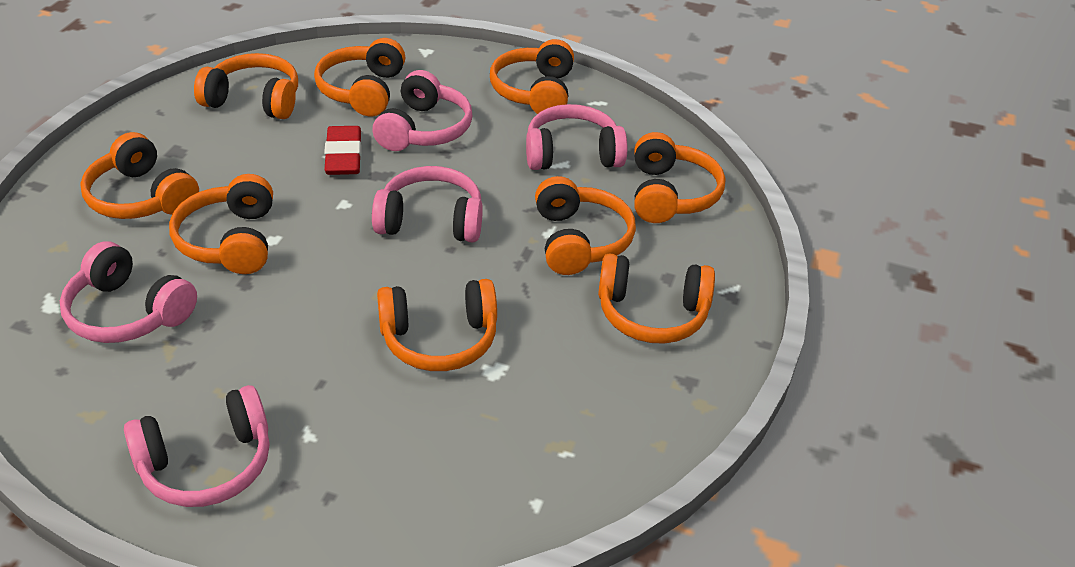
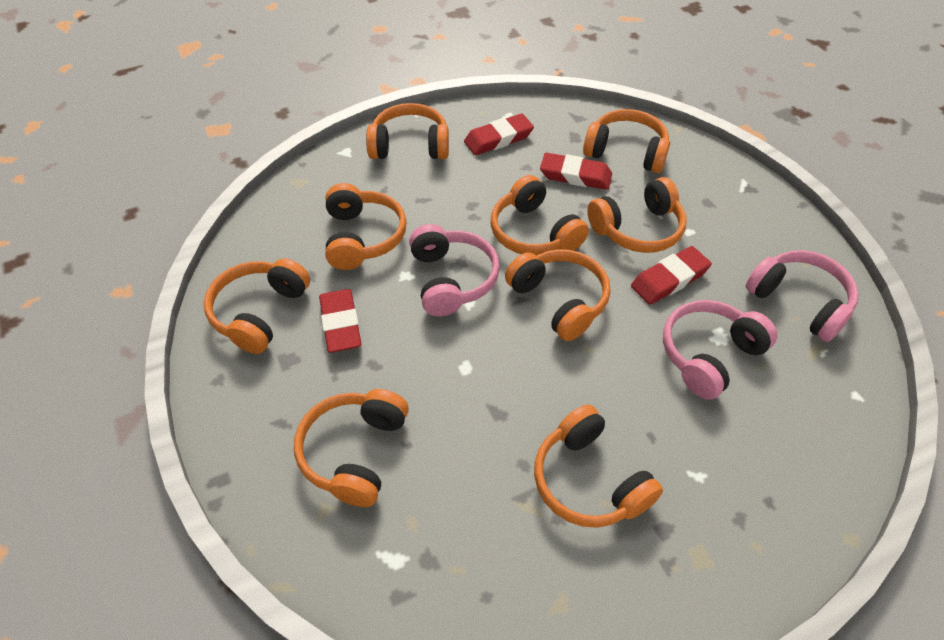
pink headphones: [60,241,197,343] [124,385,269,507] [372,70,472,151] [372,166,483,242] [526,104,627,170] = 5 -> [409,224,500,317] [663,300,777,400] [746,250,859,342] = 3
red eraser: [324,126,362,175] = 1 -> [319,289,361,353] [464,114,534,155] [540,153,612,190] [631,246,712,305] = 4

